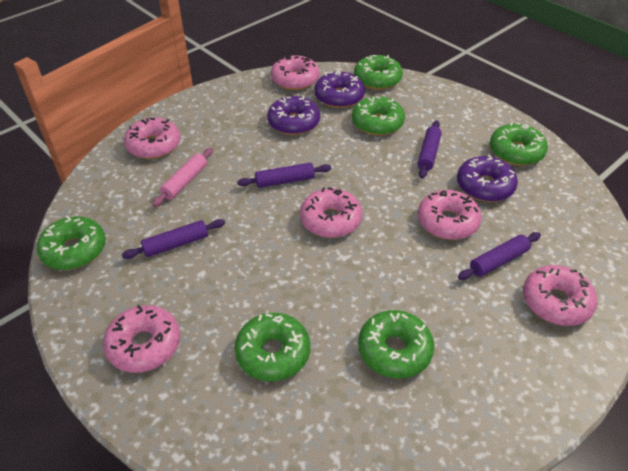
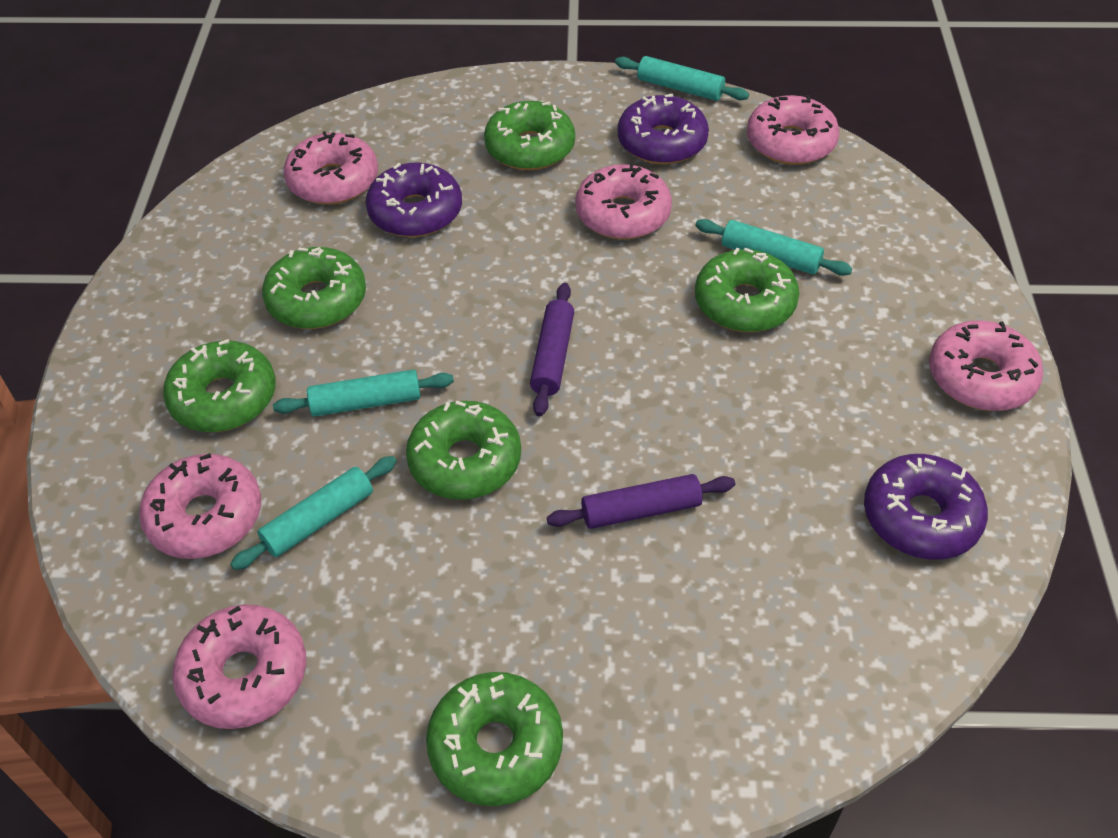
pink rolling pin: [152,148,213,207] = 1 -> none = 0
purple rolling pin: [122,219,225,259] [237,163,331,188] [417,120,442,179] [458,232,541,280] = 4 -> [530,283,574,416] [547,474,735,529] = 2
turquoise rolling pin: none = 0 -> [230,456,397,570] [273,370,454,417] [615,56,749,101] [695,219,852,276] = 4

